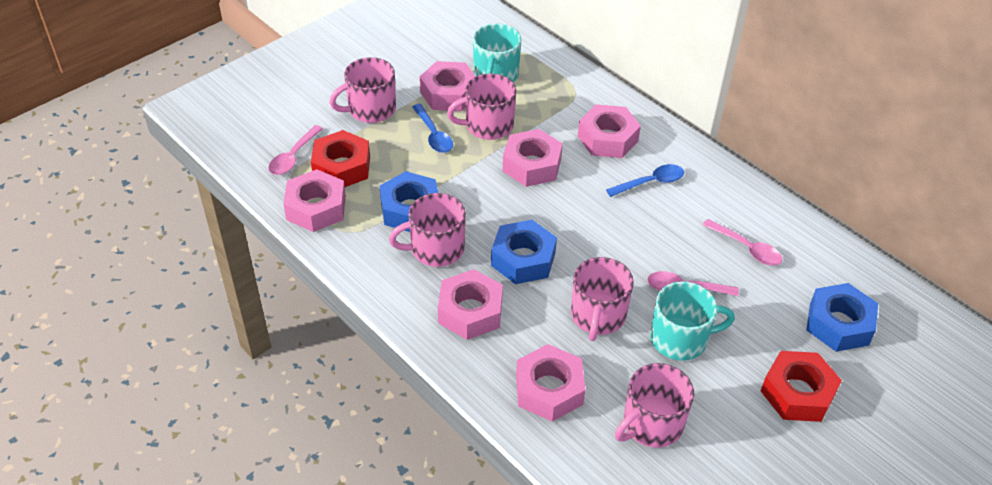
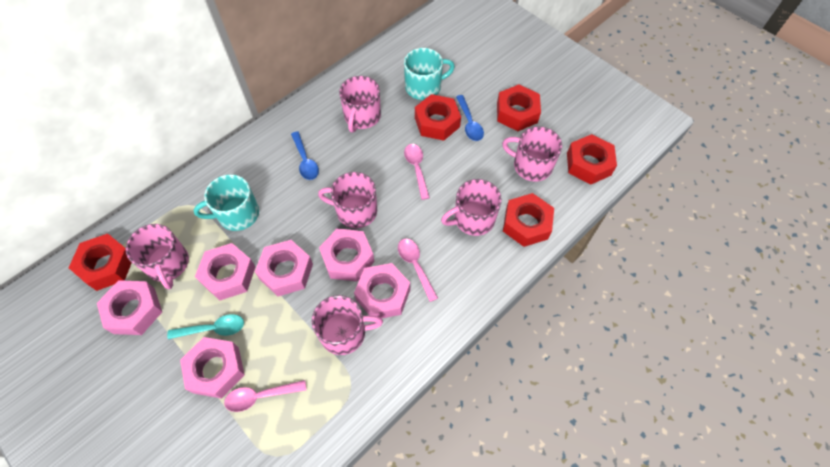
blue nut: [380,171,438,232] [491,220,557,284] [806,283,878,352] = 3 -> none = 0
pink mug: [329,57,396,123] [389,193,466,267] [447,73,516,140] [571,257,634,341] [615,363,694,448] = 5 -> [126,224,189,289] [312,295,383,355] [318,172,377,228] [339,76,381,133] [441,179,502,236] [502,127,562,182] = 6
red nut: [311,130,370,187] [761,351,842,422] = 2 -> [69,234,132,291] [415,94,461,141] [497,85,541,131] [503,193,554,247] [567,134,617,184] = 5
turquoise spoon: none = 0 -> [167,314,244,339] = 1

